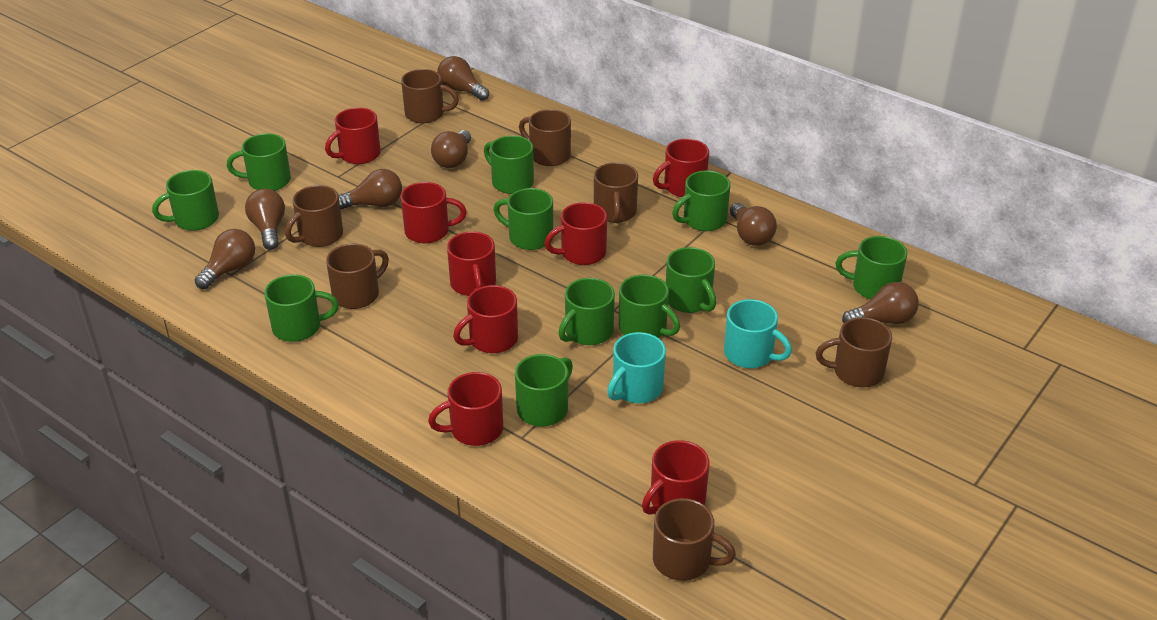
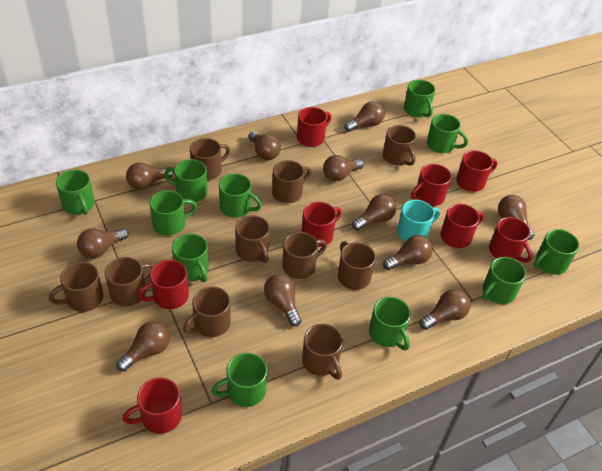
brown light bulb: [195,229,255,289] [245,189,285,250] [338,169,402,209] [431,130,471,168] [437,56,489,101] [730,203,777,246] [842,282,919,324] = 7 -> [77,228,129,258] [116,321,170,372] [126,162,174,190] [248,131,281,160] [264,274,302,326] [323,155,364,181] [344,102,385,132] [352,194,397,231] [383,235,433,270] [420,289,470,330] [498,195,535,240] = 11
brown mug: [285,185,343,247] [326,244,389,309] [401,69,459,123] [519,109,571,166] [594,162,638,223] [653,498,736,581] [816,317,892,388] = 7 -> [49,262,104,312] [105,257,154,306] [183,286,231,337] [190,138,230,180] [235,215,270,263] [272,160,311,203] [282,232,327,279] [302,324,343,380] [338,241,376,290] [383,125,416,166] = 10
turquoise mug: [607,332,666,403] [724,299,792,368] = 2 -> [397,200,440,242] = 1

